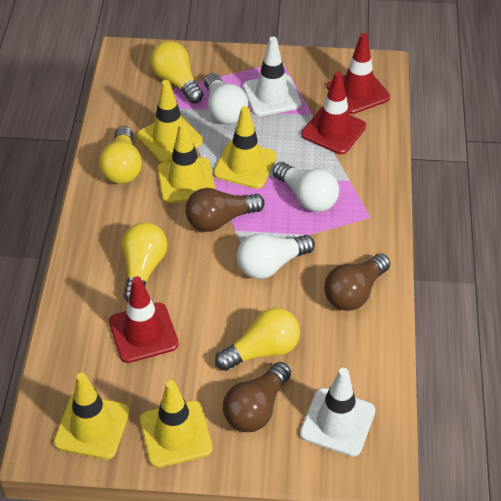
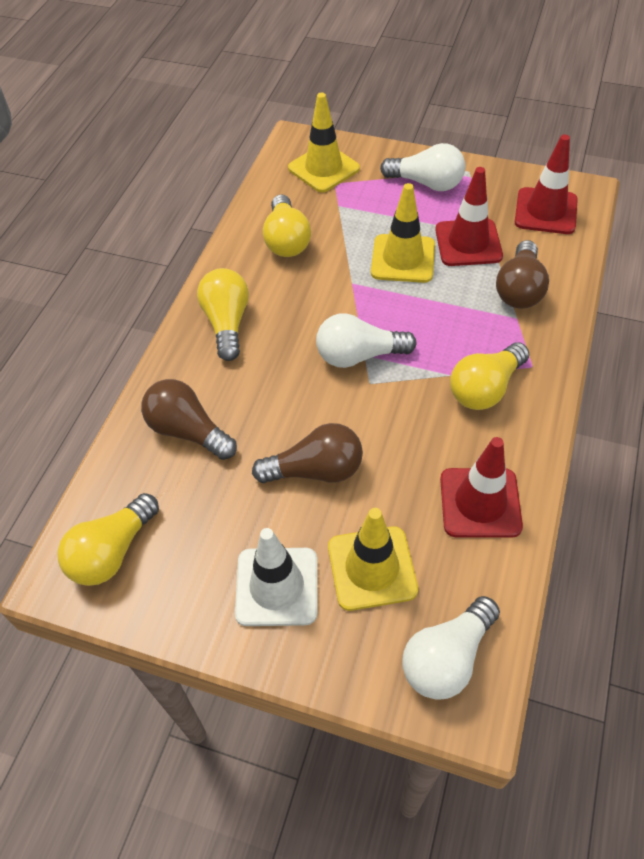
white traffic cone: [243,37,302,116] [300,368,375,457] = 2 -> [235,528,317,626] = 1
yellow traffic cone: [54,373,130,460] [137,80,203,163] [140,380,213,468] [157,122,215,203] [213,106,277,189] = 5 -> [288,93,360,192] [328,508,418,611] [371,183,435,283] = 3

